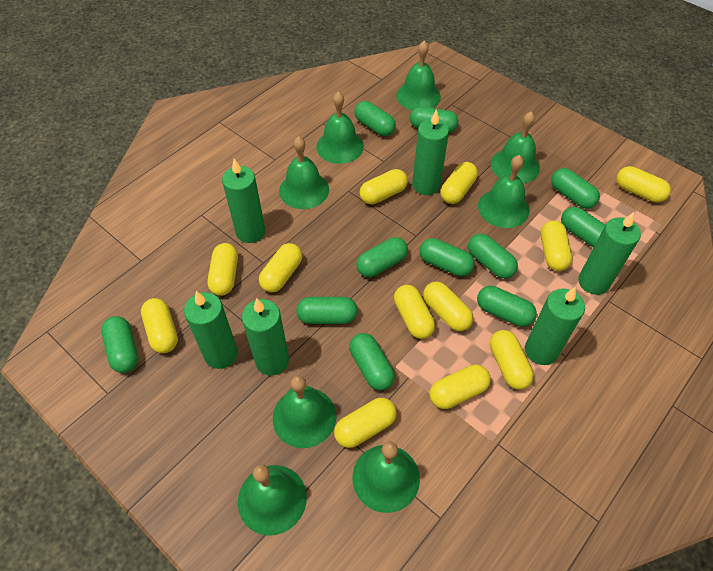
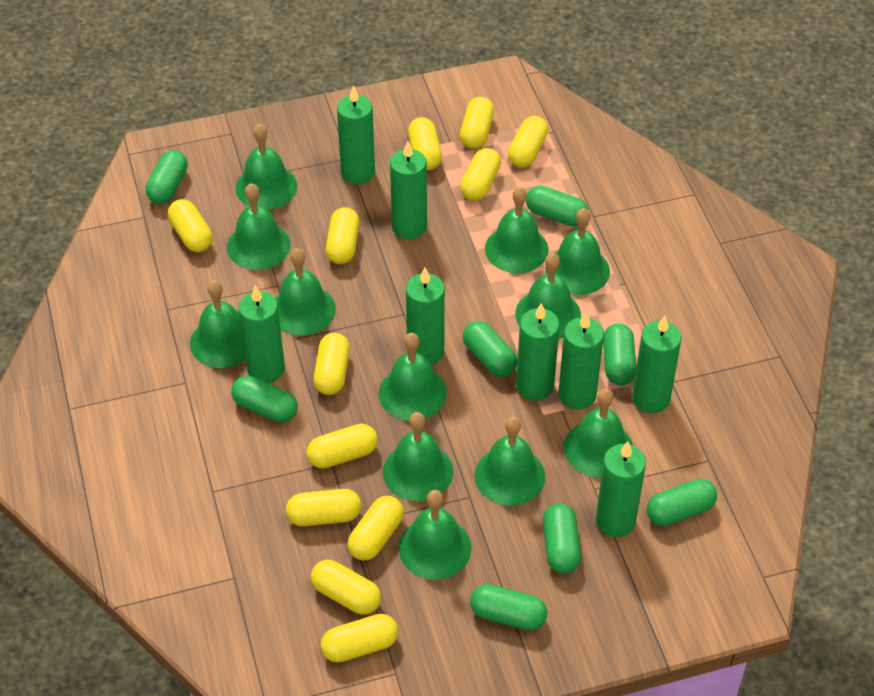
green bell: [238,465,307,536] [273,376,336,448] [279,136,329,209] [316,92,364,164] [352,441,420,513] [396,41,441,110] [478,155,530,228] [491,111,540,184] = 8 -> [190,280,246,368] [227,183,290,270] [235,124,297,210] [275,248,336,336] [378,333,447,421] [383,412,453,501] [399,490,471,580] [475,417,545,506] [485,187,548,273] [515,253,581,339] [546,208,610,295] [564,389,633,478] = 12
green candle: [184,291,238,369] [222,159,265,243] [242,298,289,376] [412,109,449,195] [525,287,585,365] [578,212,641,295] = 6 -> [238,285,285,383] [337,85,375,184] [390,141,427,239] [406,268,445,365] [516,303,560,401] [558,312,604,410] [596,441,646,537] [632,316,681,413] = 8
green capsule: [101,316,139,373] [296,297,358,324] [349,333,395,391] [355,101,396,136] [356,237,408,277] [410,106,458,133] [419,238,475,276] [468,234,518,279] [477,286,537,327] [551,168,600,209] [561,207,605,248] = 11 -> [145,150,188,204] [231,376,298,422] [463,321,517,377] [470,584,547,631] [526,186,588,227] [543,503,581,574] [603,323,636,386] [647,479,717,526] = 8

